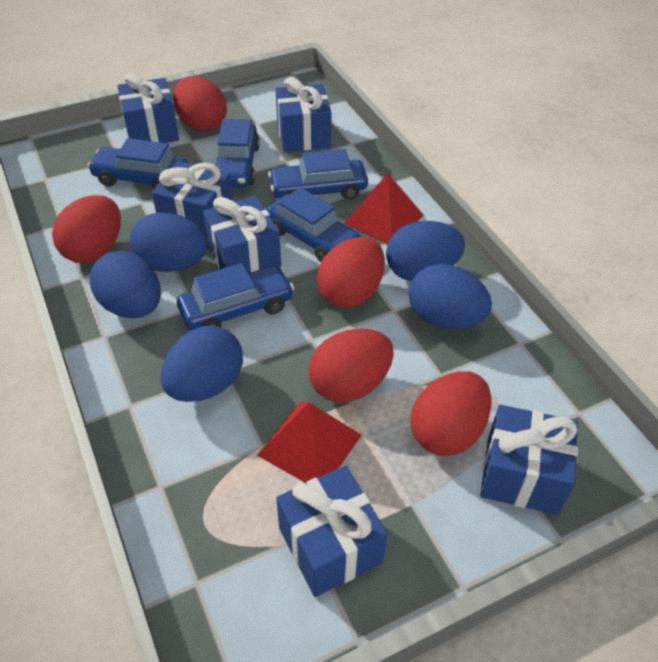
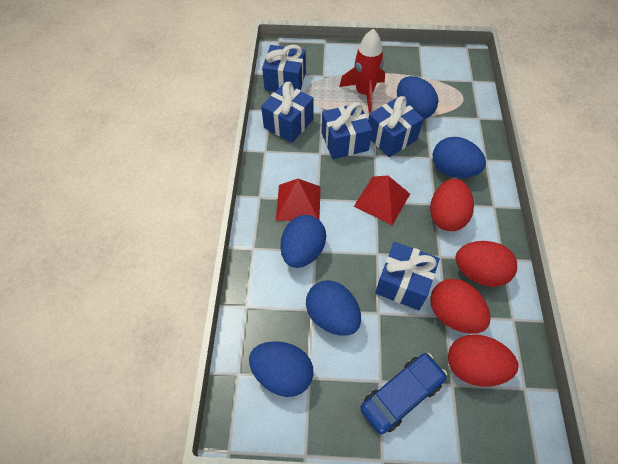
blue car: [87,138,188,189] [177,263,294,330] [216,119,260,187] [266,187,361,262] [268,149,368,200] = 5 -> [360,353,447,434] = 1
blue gift: [117,73,179,143] [152,161,233,238] [203,195,281,273] [275,77,332,152] [276,466,388,597] [480,405,578,515] = 6 -> [261,81,314,143] [262,44,306,92] [322,102,372,159] [368,96,424,157] [375,242,440,310] = 5
red egg: [52,195,121,263] [173,76,227,132] [308,328,394,403] [317,237,385,308] [410,371,492,456] = 5 -> [430,179,474,231] [430,279,491,334] [448,334,518,386] [455,241,517,287] = 4
red rocket: none = 0 -> [339,29,385,113] = 1

